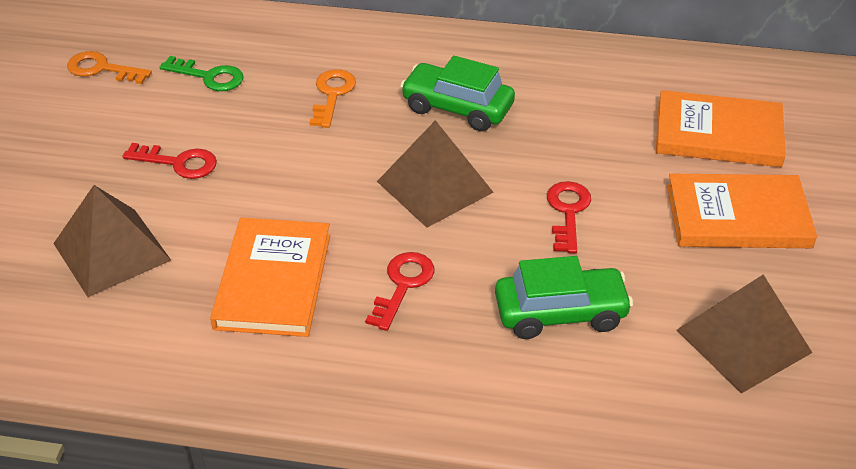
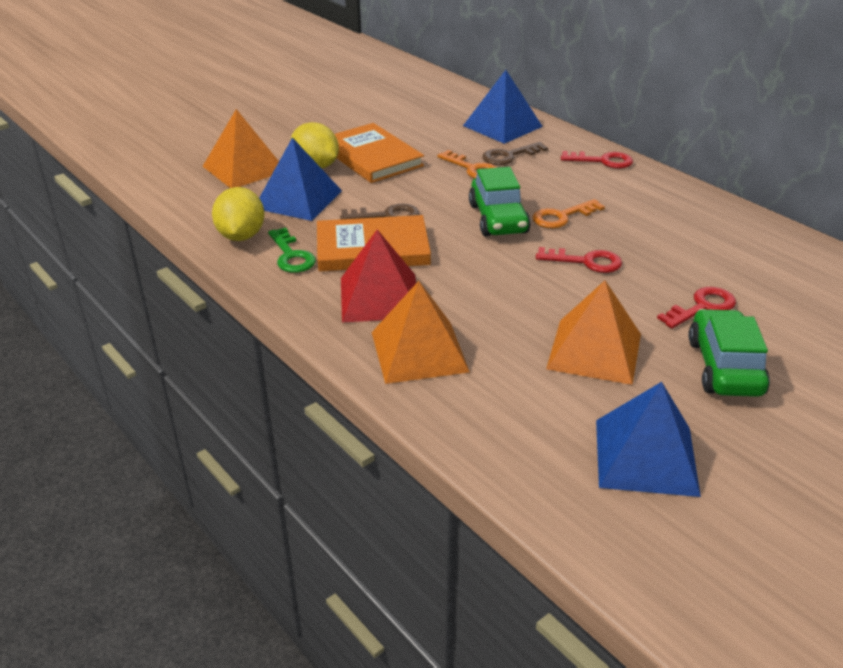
blue pyramid: none = 0 -> [259,137,342,221] [463,70,543,144] [596,382,701,497] = 3
brown key: none = 0 -> [340,203,419,219] [482,142,548,165] = 2
brown pyramid: [53,185,171,297] [377,120,493,228] [677,274,812,394] = 3 -> none = 0
orange book: [210,218,330,337] [656,90,786,167] [667,174,817,248] = 3 -> [317,215,431,271] [335,123,424,183] = 2
orange pyramid: none = 0 -> [203,109,279,188] [372,281,470,384] [546,281,641,385] = 3
red pyramid: none = 0 -> [341,229,416,323] = 1
yellow lemon: none = 0 -> [212,187,265,241] [290,122,339,169] = 2

